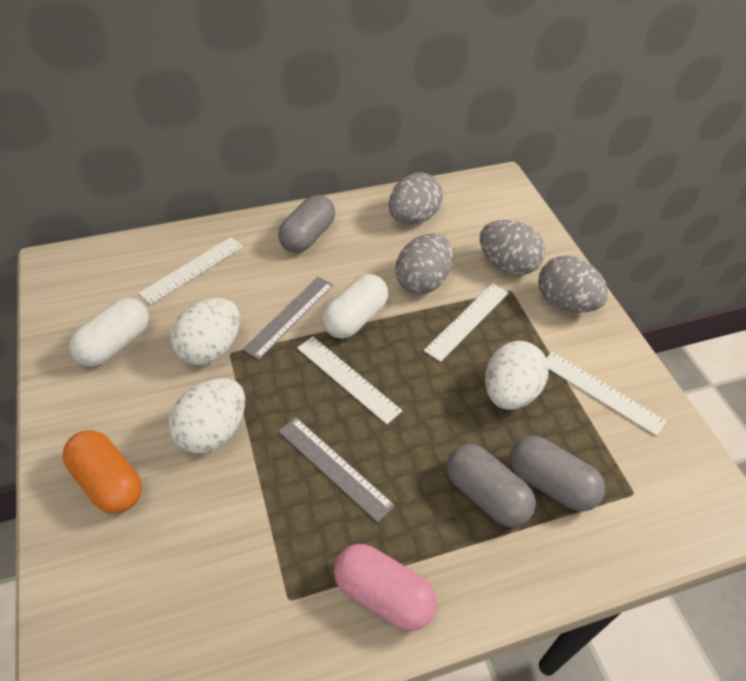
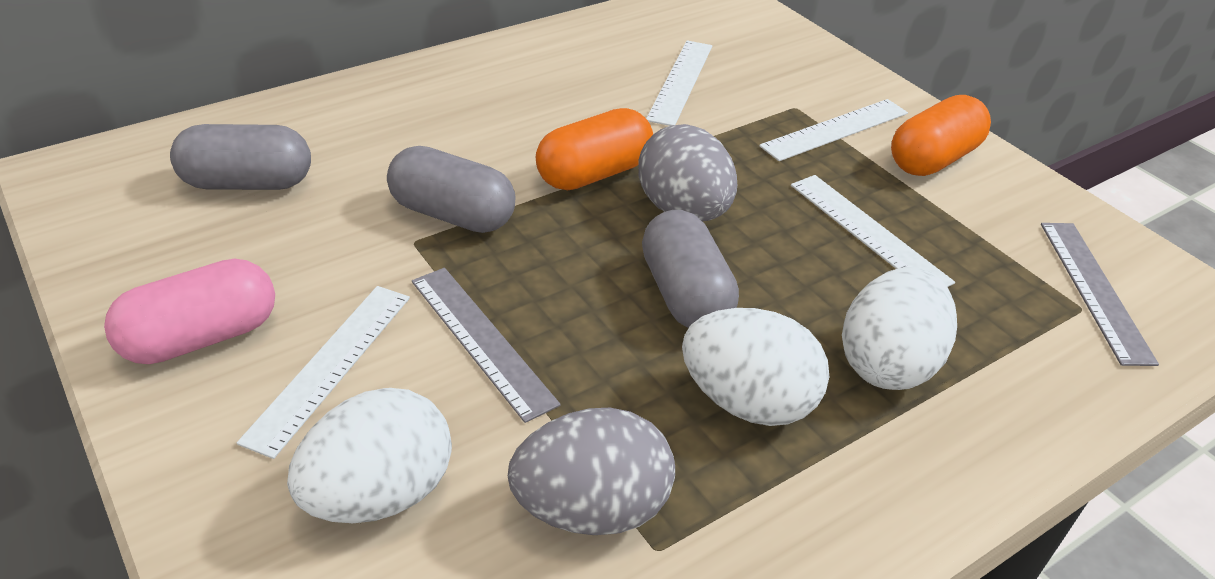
grey egg: [389,172,443,224] [395,233,453,294] [480,220,545,275] [538,256,608,313] = 4 -> [508,408,675,535] [638,124,737,221] = 2
orange capsule: [63,430,142,514] = 1 -> [536,108,653,190] [891,95,991,176] = 2
white capsule: [69,297,149,367] [322,274,388,339] = 2 -> none = 0

